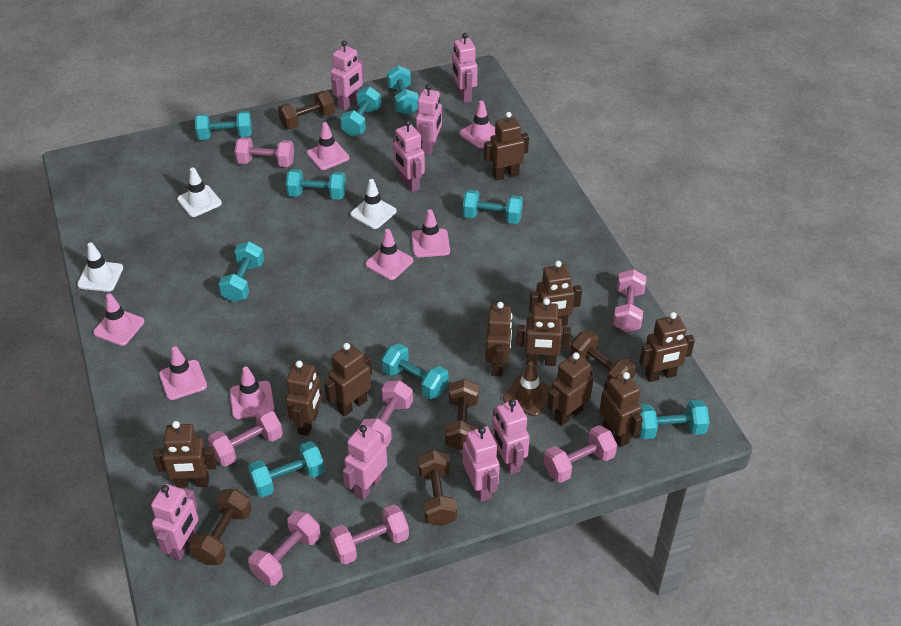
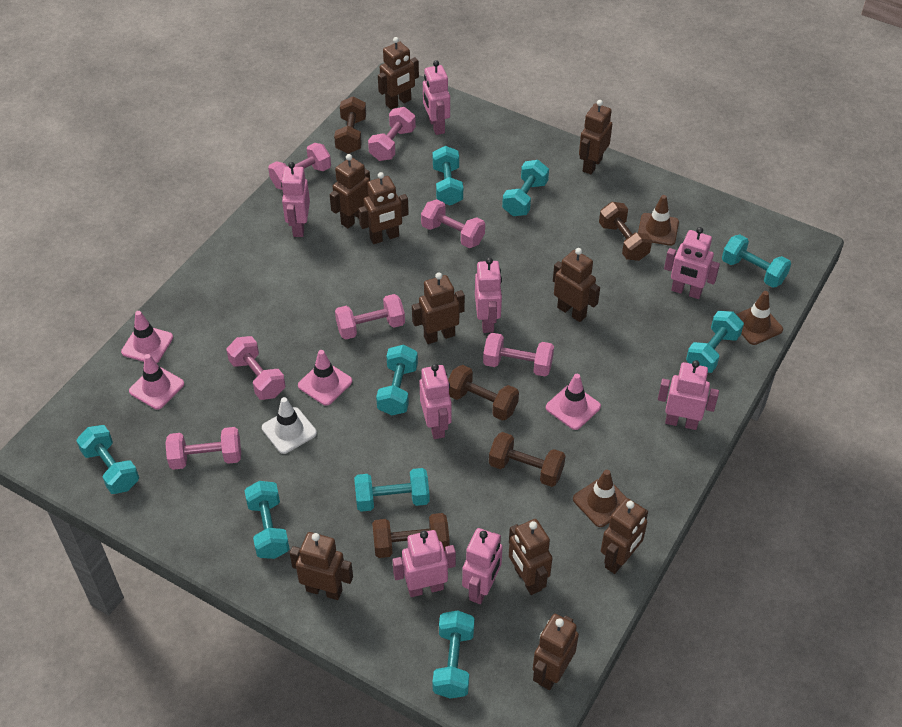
brown traffic cone: [503,362,552,416] = 1 -> [573,470,627,527] [638,195,679,246] [736,291,783,345] = 3
pink traffic cone: [93,293,144,346] [159,346,207,400] [230,367,274,419] [307,122,349,170] [365,229,413,280] [411,209,450,257] [459,101,496,148] = 7 -> [121,311,173,363] [129,354,184,410] [298,350,352,406] [546,374,601,430] = 4
white traffic cone: [77,243,123,292] [177,168,222,217] [350,179,397,229] = 3 -> [262,397,317,454] = 1

